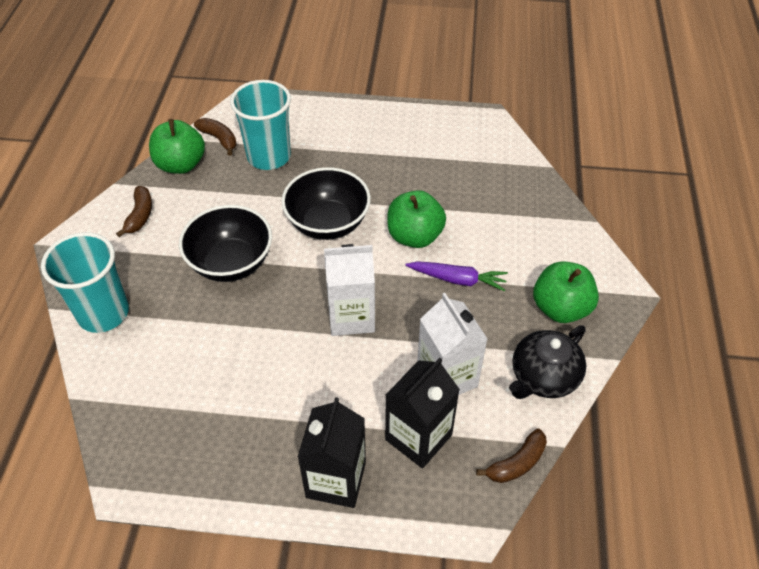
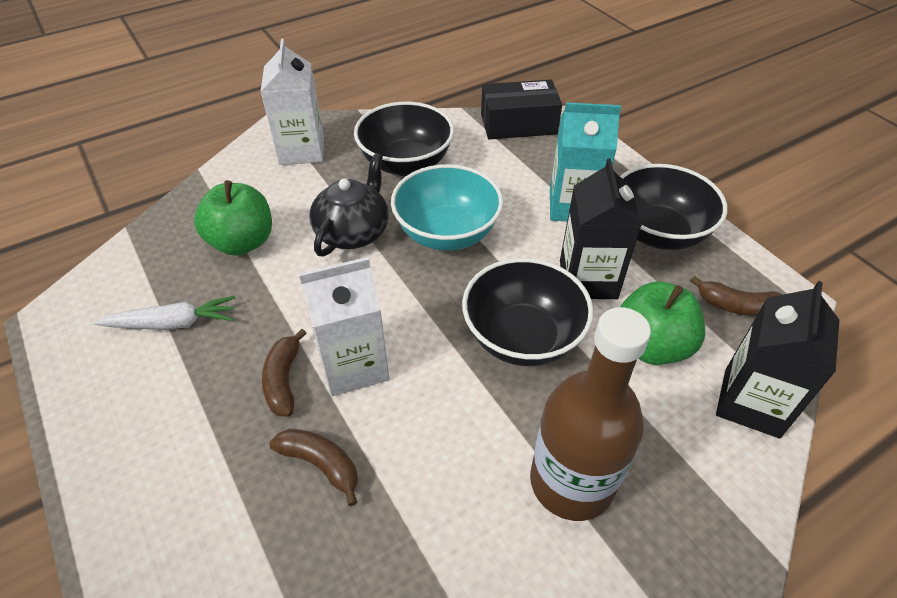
black bowl: [179,205,272,282] [281,167,371,240] = 2 -> [354,102,454,176] [462,258,594,366] [620,164,727,250] = 3
black box: none = 0 -> [481,80,562,139] = 1
brown bottle: none = 0 -> [530,307,651,521] = 1
green apple: [149,119,205,174] [387,190,446,248] [533,261,599,323] = 3 -> [194,180,272,256] [620,282,705,365] = 2
purple carrot: [405,261,508,291] = 1 -> none = 0
turquoise bowl: none = 0 -> [391,164,503,250] = 1
turquoise carton: none = 0 -> [550,102,621,221] = 1
turquoise cup: [41,232,129,333] [230,80,291,170] = 2 -> none = 0
white carrot: none = 0 -> [93,296,235,330] = 1

